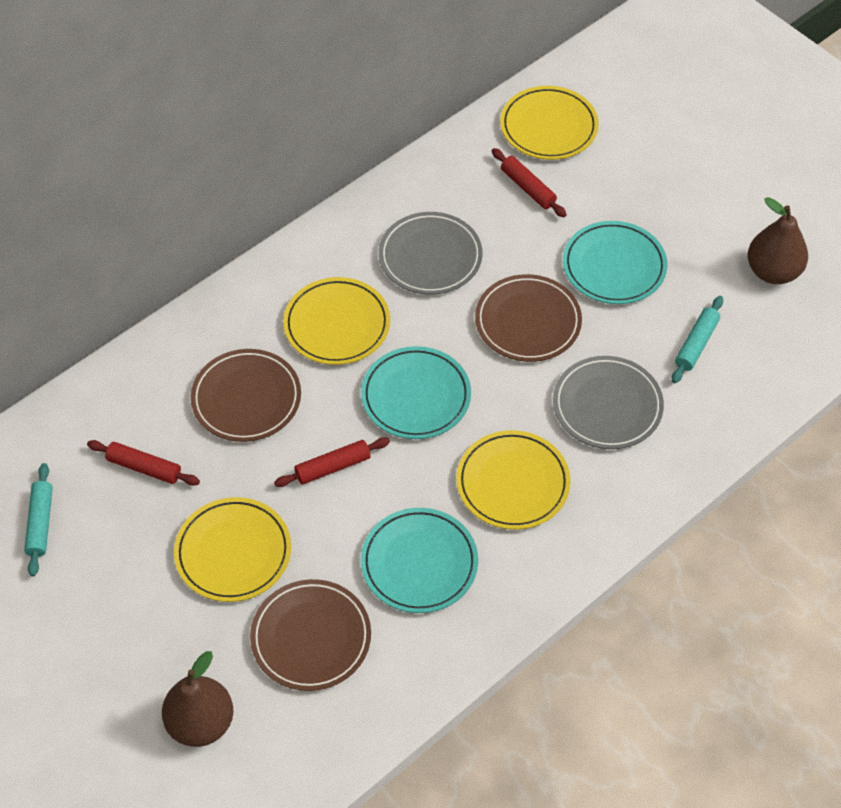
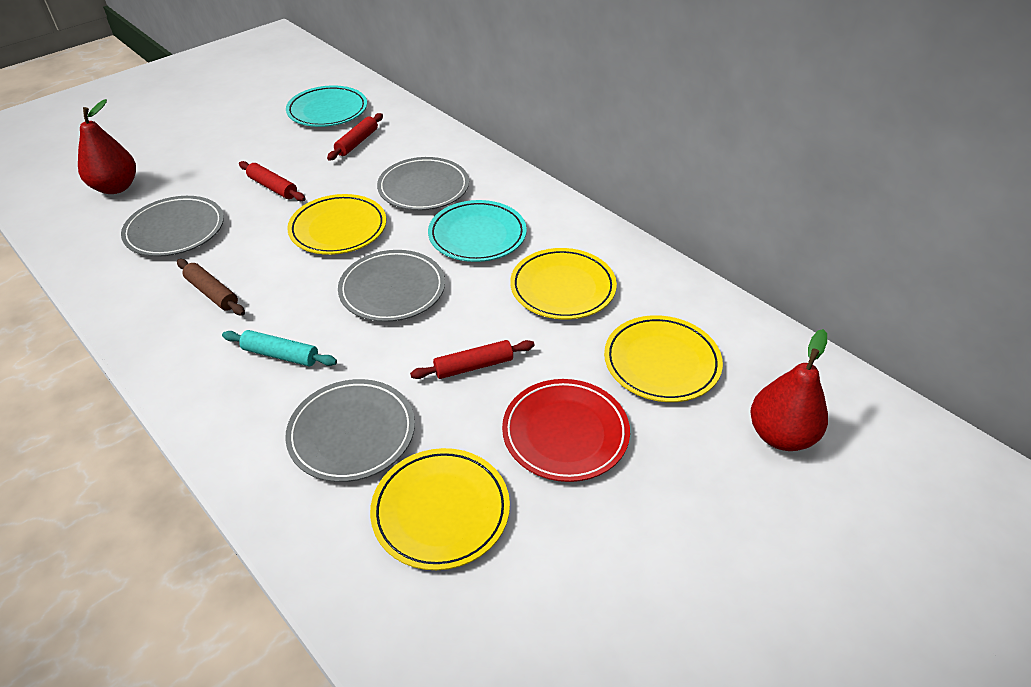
brown pear: [162,651,234,747] [748,197,808,284] = 2 -> none = 0
brown plate: [191,349,301,442] [250,579,371,691] [475,274,582,362] = 3 -> none = 0
brown rolling pin: none = 0 -> [177,259,245,316] = 1
grey plate: [379,212,482,295] [553,356,664,449] = 2 -> [121,196,224,257] [285,379,415,482] [338,250,445,322] [377,157,469,210] = 4
red pear: none = 0 -> [78,99,136,194] [750,329,828,451] = 2
red plate: none = 0 -> [502,379,630,482] = 1
turquoise plate: [361,346,471,439] [361,508,478,613] [563,221,667,304] = 3 -> [286,86,367,127] [428,200,527,262] = 2
turquoise rolling pin: [24,463,53,576] [672,296,723,383] = 2 -> [222,330,337,367] = 1

